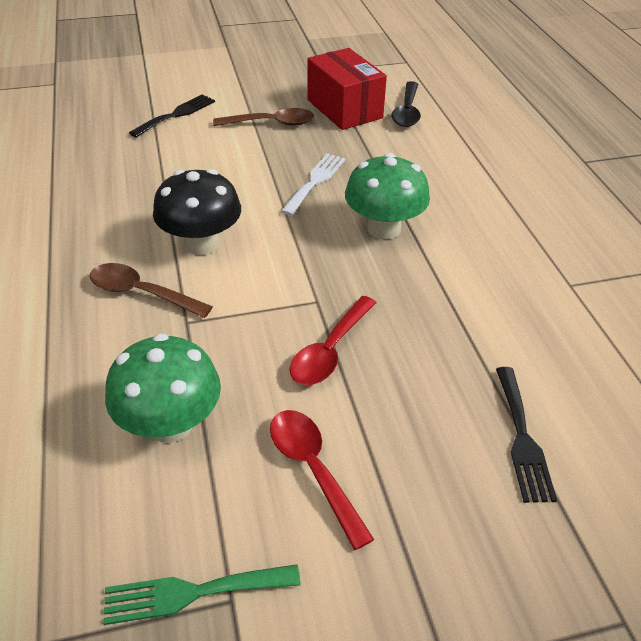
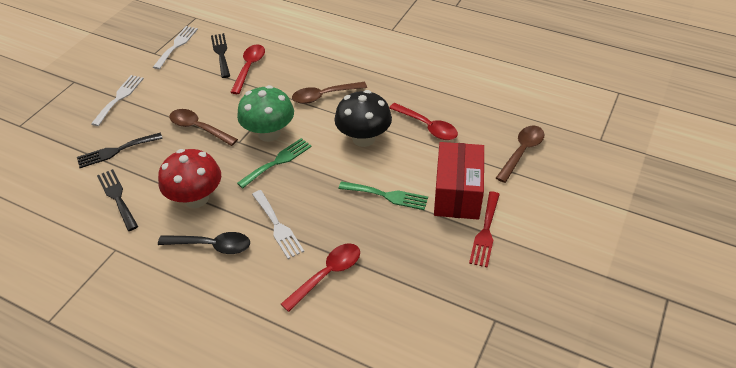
black fork: [129,94,215,138] [496,367,557,503] = 2 -> [77,133,163,168] [97,169,138,231] [211,33,230,78] = 3
brown spoon: [90,263,213,318] [213,108,314,126] = 2 -> [169,109,238,146] [292,82,367,104] [496,126,544,183] = 3
green fork: [103,564,301,625] = 1 -> [237,138,312,188] [339,181,428,210] = 2
green mushroom: [105,334,221,443] [345,153,430,239] = 2 -> [237,85,294,142] = 1
red fork: none = 0 -> [469,191,500,268] = 1
red mushroom: none = 0 -> [158,149,221,208] = 1
red spoon: [270,410,374,550] [290,296,376,385] = 2 -> [230,45,265,94] [281,243,360,312] [389,103,458,140] = 3
white fork: [281,153,346,216] = 1 -> [91,75,144,126] [153,26,198,69] [252,190,304,259] = 3

